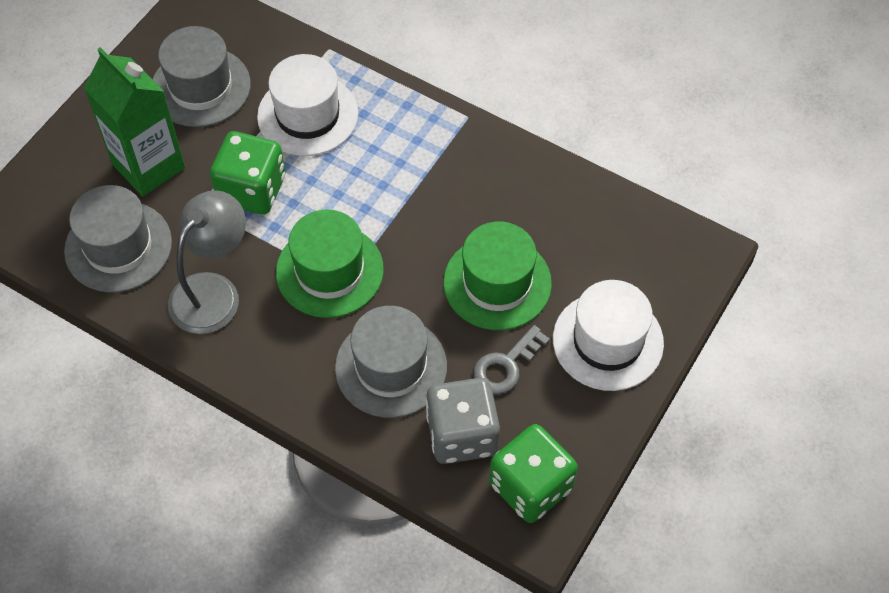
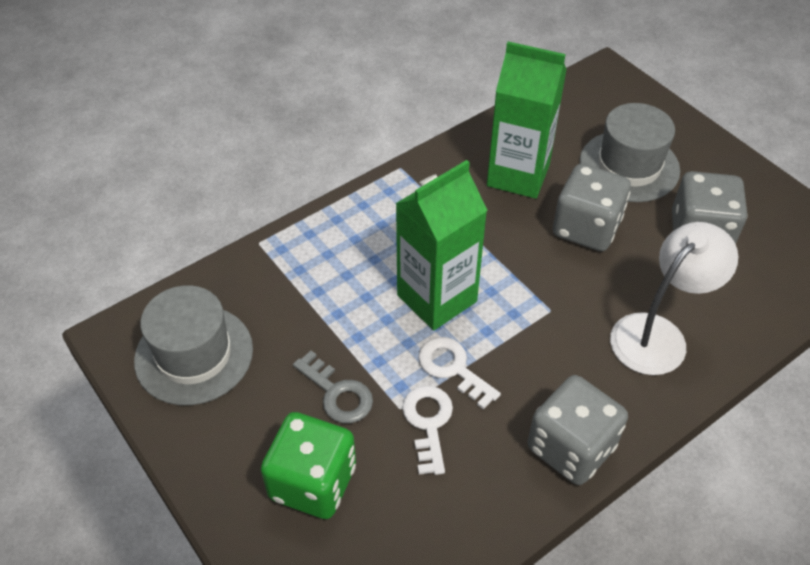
green carton: [84,47,185,197] = 1 -> [395,160,488,330] [487,41,567,199] = 2
green dice: [210,131,286,214] [489,424,578,523] = 2 -> [261,412,356,519] = 1
green hat: [276,209,384,318] [443,222,552,330] = 2 -> none = 0
grey dice: [426,378,500,464] = 1 -> [528,375,628,485] [553,164,631,251] [672,171,747,244] = 3
grey hat: [64,185,172,293] [153,26,251,127] [335,306,447,418] = 3 -> [134,285,253,405] [579,103,680,202] = 2
grey lamp: [168,190,246,334] = 1 -> none = 0
white hat: [257,54,358,156] [553,280,664,391] = 2 -> none = 0
white key: none = 0 -> [402,386,453,475] [418,337,501,410] = 2
white lamp: none = 0 -> [610,222,738,375] = 1

